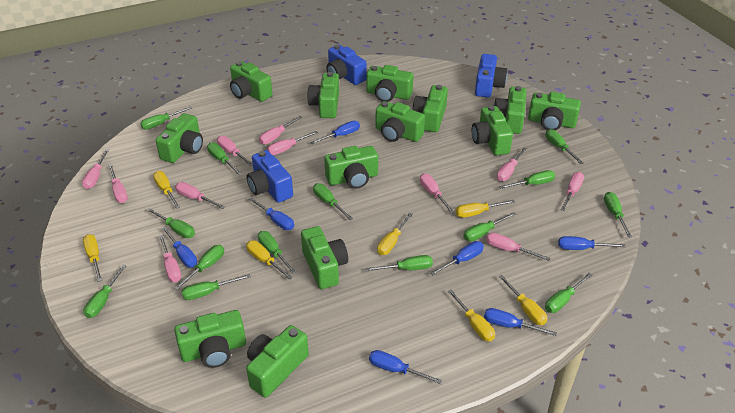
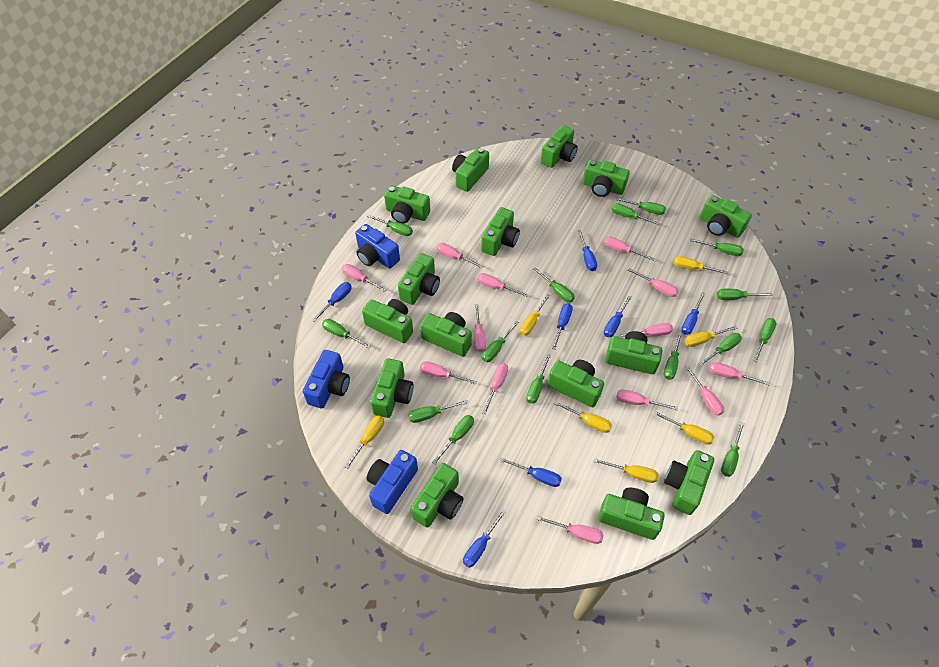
green camera: [156,113,203,163] [174,310,246,368] [230,61,272,102] [246,325,309,397] [301,226,348,289] [307,72,339,118] [324,146,378,189] [366,65,413,102] [376,101,425,142] [412,85,448,132] [472,106,513,155] [493,86,526,134] [528,92,581,130] = 13 -> [362,299,413,343] [370,358,414,418] [384,185,430,224] [398,253,440,305] [411,463,463,528] [420,312,472,357] [452,147,489,192] [481,207,520,256] [541,125,578,168] [548,360,604,407] [583,159,630,197] [598,488,665,540] [605,331,662,374] [664,450,714,515] [700,195,752,238] = 15
green screwdriver: [83,265,127,318] [140,106,192,130] [147,208,195,238] [174,245,224,290] [182,274,251,300] [207,142,241,175] [258,231,296,274] [313,183,353,220] [366,255,433,271] [463,212,516,241] [499,170,555,189] [545,273,592,313] [546,129,583,164] [604,192,632,238] = 14 -> [322,319,371,348] [367,214,413,236] [408,400,468,423] [432,415,474,465] [482,321,519,362] [526,354,551,404] [533,267,575,302] [611,203,660,225] [616,198,666,215] [664,332,682,380] [690,239,744,256] [698,333,742,366] [717,289,773,300] [721,422,745,477] [753,318,776,362] = 15
pink screwdriver: [82,149,109,189] [108,165,128,203] [159,235,181,282] [175,182,225,209] [217,136,253,166] [259,116,302,144] [267,131,318,155] [420,174,454,213] [486,233,550,261] [497,147,527,181] [560,172,584,211] = 11 -> [342,264,387,292] [420,361,477,385] [437,243,483,268] [474,304,486,352] [477,273,528,297] [482,363,508,414] [536,516,604,544] [604,236,654,261] [617,323,673,337] [617,389,678,410] [628,268,678,297] [685,365,724,416] [709,362,770,386] = 13

